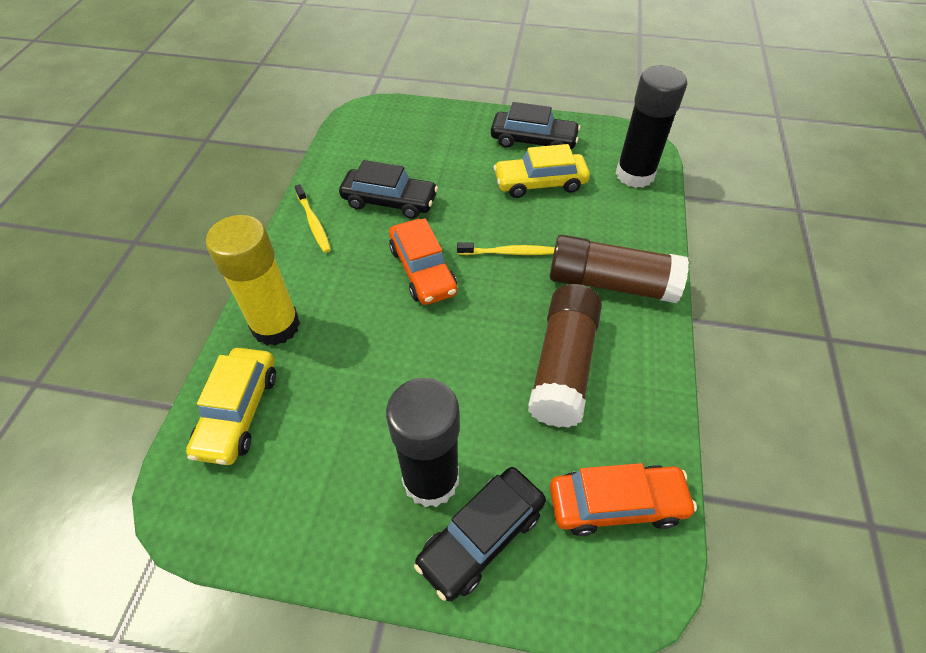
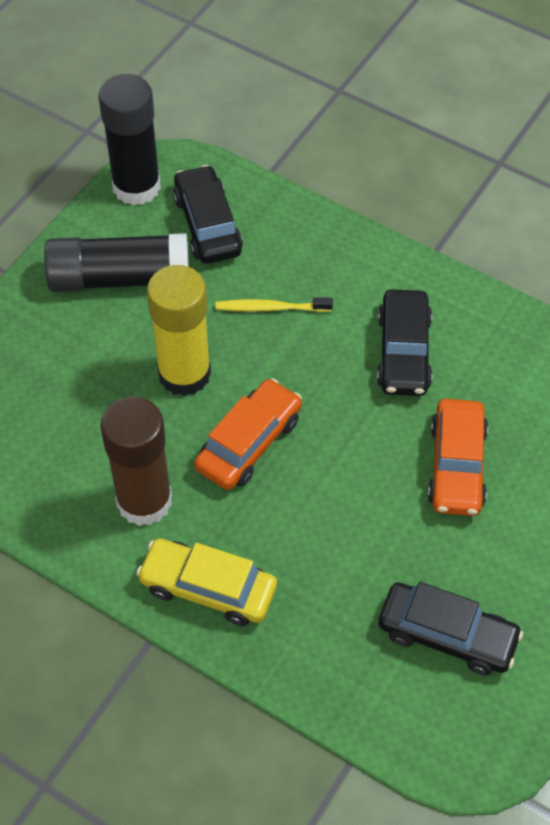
brown glue stick: [528,284,602,428] [550,235,689,303] = 2 -> [100,397,172,526] = 1
yellow car: [186,348,276,465] [494,144,590,198] = 2 -> [136,538,277,626] = 1
yellow toothbrush: [295,184,331,253] [457,243,555,255] = 2 -> [215,297,333,312] = 1

